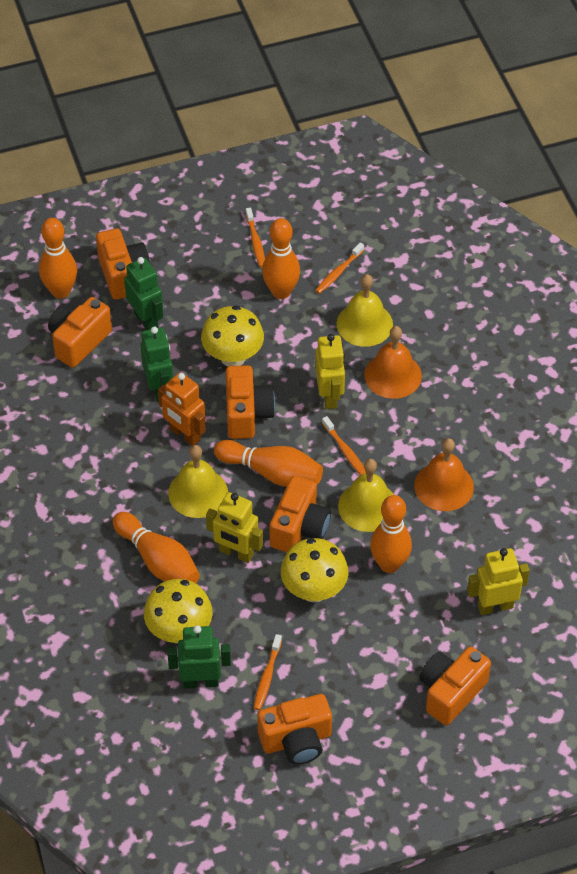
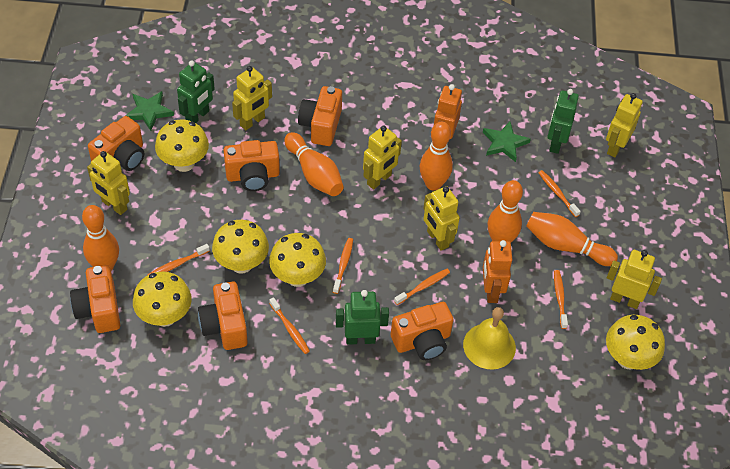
green star: none = 0 -> [125,91,174,131] [483,121,531,162] = 2
orange bell: [364,326,422,399] [414,438,474,511] = 2 -> none = 0
orange robot: [158,372,206,446] = 1 -> [434,84,462,139] [483,240,512,303] = 2
orange toothbrush: [245,208,265,267] [254,634,282,710] [315,243,364,294] [322,416,366,475] = 4 -> [148,244,210,275] [269,297,310,354] [333,238,353,294] [394,269,450,305] [538,170,581,217] [554,270,568,329] = 6
yellow bell: [168,445,228,518] [337,274,393,347] [338,459,394,532] = 3 -> [463,307,516,370] = 1
yellow mushroom: [144,579,212,644] [201,306,264,366] [281,538,349,603] = 3 -> [133,272,192,327] [155,119,209,172] [212,220,269,273] [269,233,326,287] [606,315,665,370] = 5
yellow robot: [206,492,263,563] [315,334,345,409] [467,548,530,615] = 3 -> [87,151,130,215] [232,66,272,130] [363,125,402,189] [423,186,460,251] [606,93,643,157] [607,250,662,309] = 6

